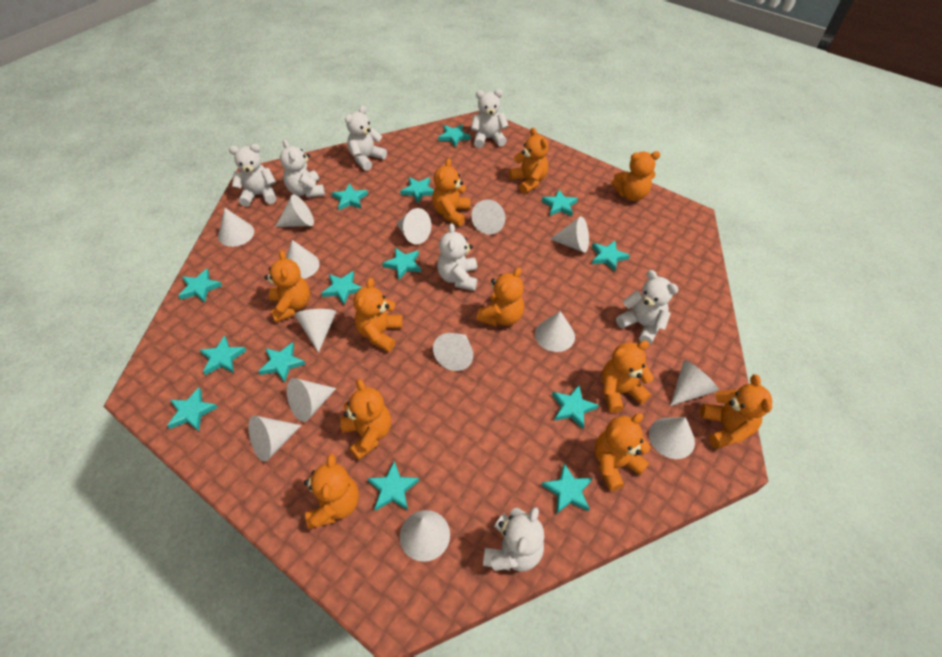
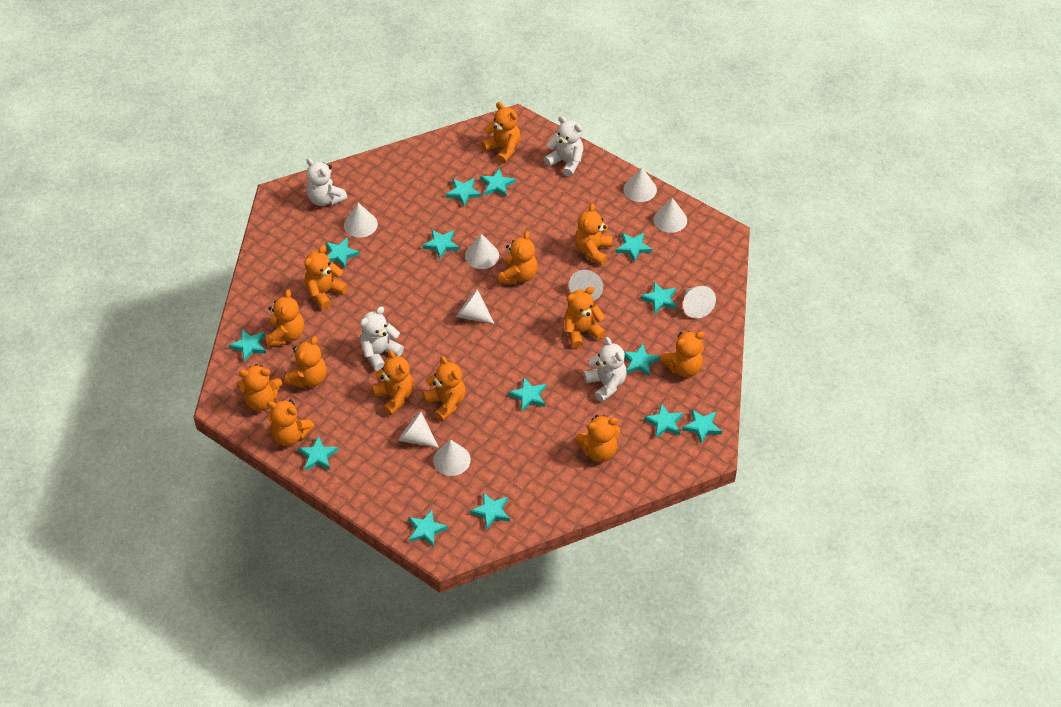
orange teddy bear: [264,250,310,323] [304,454,359,529] [340,379,391,460] [353,278,403,352] [432,158,471,226] [476,267,524,326] [509,128,549,194] [594,413,650,491] [602,340,654,413] [612,151,660,201] [700,374,772,449] = 11 -> [236,364,282,411] [266,289,304,347] [267,400,314,446] [285,336,327,388] [304,245,348,309] [372,350,414,415] [423,356,466,421] [481,102,520,163] [499,231,537,285] [564,287,606,348] [575,203,612,266] [575,415,620,462] [660,331,705,377] = 13
white cone: [218,208,254,247] [248,415,302,462] [275,194,314,227] [286,240,320,279] [287,378,336,422] [295,309,336,353] [397,208,431,245] [400,510,450,562] [433,333,473,371] [471,200,505,235] [535,311,575,352] [550,216,589,253] [649,417,695,459] [670,360,719,406] = 14 -> [344,203,378,238] [398,411,439,448] [433,440,471,476] [456,289,494,324] [465,234,499,269] [569,270,603,301] [624,167,657,202] [653,198,687,233] [683,286,716,318] = 9
white teddy bear: [229,144,276,207] [280,140,325,198] [345,105,387,171] [437,223,477,291] [471,89,509,148] [483,507,544,572] [616,270,678,345] = 7 -> [306,158,348,206] [360,306,404,371] [544,116,583,177] [584,337,627,402] = 4

